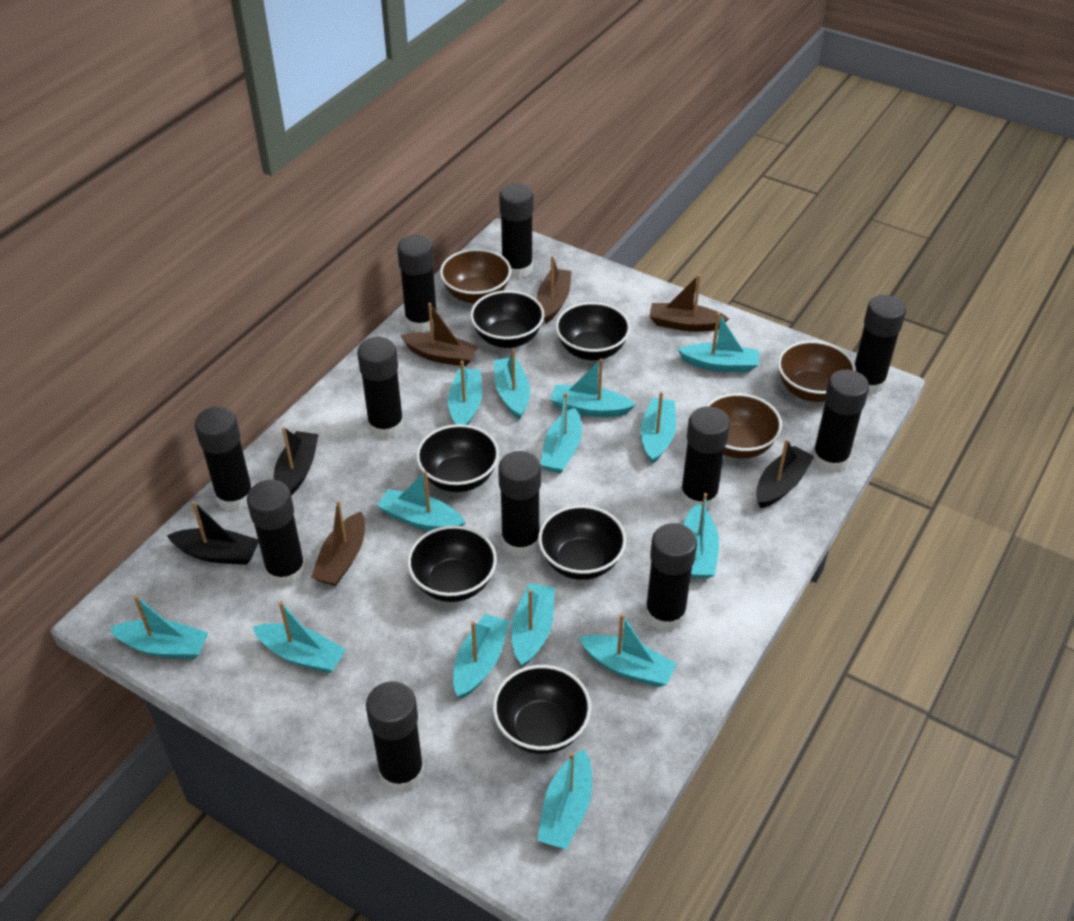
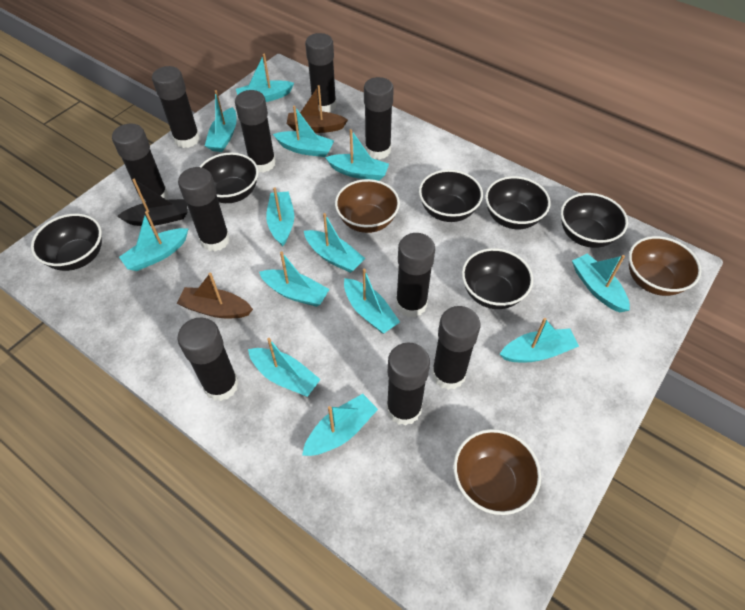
black boat: [167,501,259,565] [274,427,319,496] [756,439,814,508] = 3 -> [117,179,188,226] = 1
black glue stick: [195,407,252,511] [247,480,306,586] [357,337,404,439] [366,681,424,793] [397,235,437,332] [498,451,541,557] [499,184,533,279] [645,523,697,631] [680,407,730,509] [812,370,869,473] [855,295,906,395] = 11 -> [112,123,168,203] [152,66,200,148] [177,318,239,401] [178,167,230,251] [235,90,276,173] [305,33,337,113] [364,77,394,160] [386,342,430,426] [396,233,435,317] [432,306,480,390] = 10
brown boat: [311,500,365,586] [400,303,479,367] [537,256,572,323] [649,274,729,332] = 4 -> [177,273,253,318] [287,85,348,133] = 2
turquoise boat: [109,595,208,659] [253,601,346,673] [377,471,465,531] [448,361,482,425] [453,614,510,698] [494,349,530,420] [511,583,555,667] [537,749,592,849] [541,392,582,474] [551,358,636,417] [579,614,677,687] [641,392,676,464] [677,312,759,372] [684,493,719,578] = 14 -> [119,211,188,271] [205,90,237,152] [236,54,294,102] [248,338,321,397] [259,251,330,307] [266,187,294,246] [273,106,334,157] [302,394,378,456] [304,213,365,273] [325,129,389,181] [344,269,400,333] [500,318,579,362] [572,254,630,313] = 13

